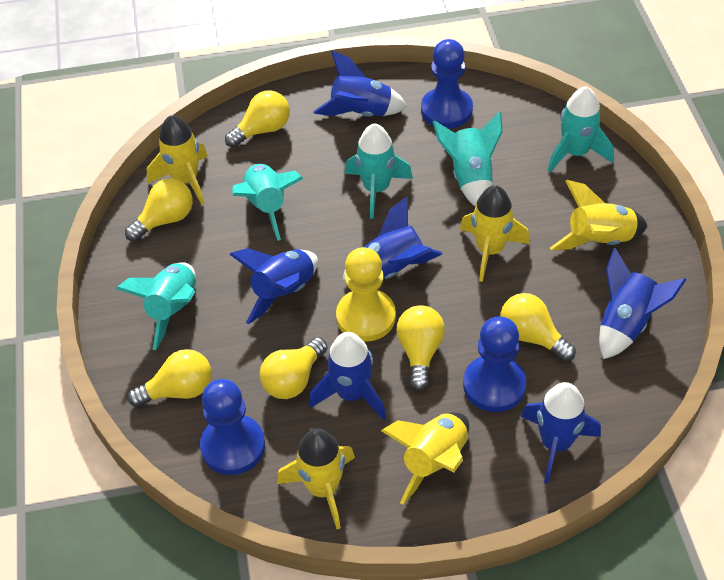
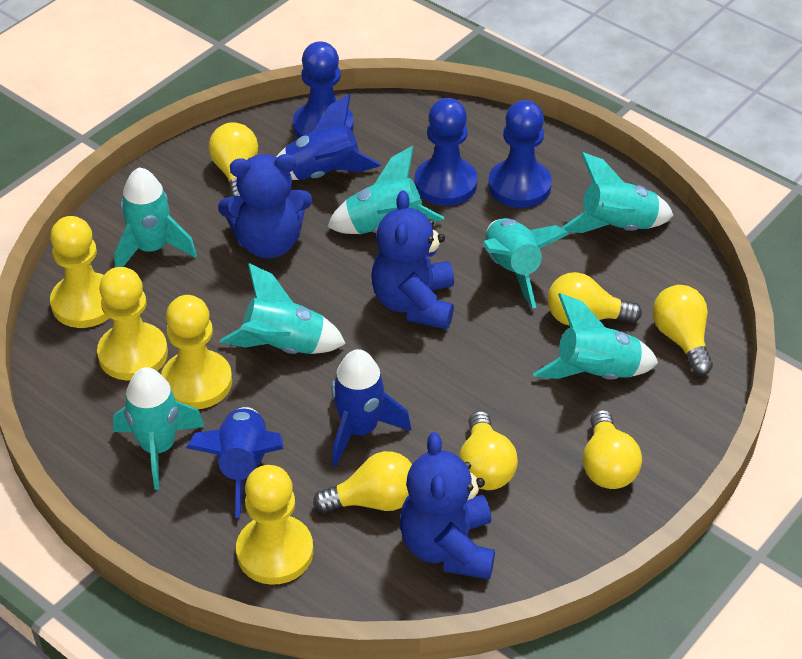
blue rocket: [229,248,318,324] [309,332,386,420] [313,50,407,117] [342,196,442,281] [521,382,601,484] [599,248,686,359] = 6 -> [186,407,283,518] [276,94,381,180] [331,349,411,467] = 3
blue teddy bear: none = 0 -> [218,154,312,258] [371,191,454,329] [400,432,495,579] = 3
turquoise rocket: [116,262,196,350] [232,164,304,241] [345,123,413,219] [432,112,502,207] [548,86,614,172] = 5 -> [113,367,205,490] [114,167,197,267] [220,263,346,354] [327,146,444,234] [482,218,569,308] [533,293,658,380] [561,152,674,233] = 7
yellow pawn: [336,247,396,342] = 1 -> [50,216,109,328] [97,267,168,381] [161,295,232,409] [236,465,313,585] = 4
yellow rocket: [147,115,208,205] [277,429,355,529] [381,412,469,505] [460,185,530,282] [550,180,648,250] = 5 -> none = 0

